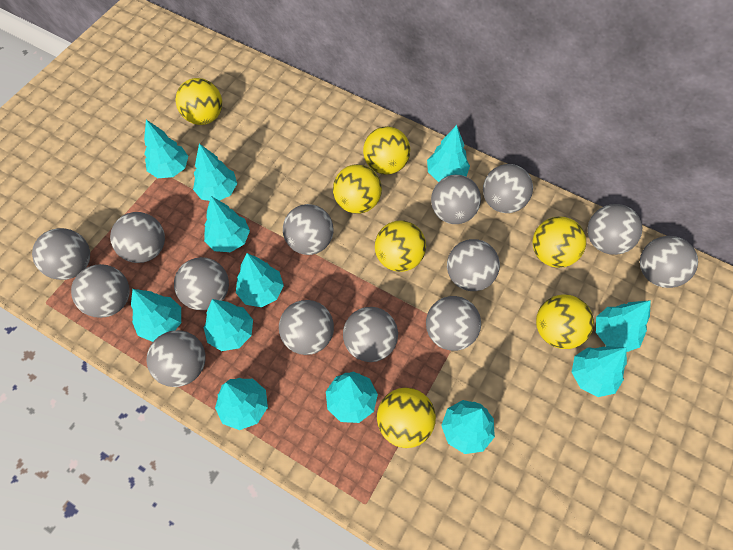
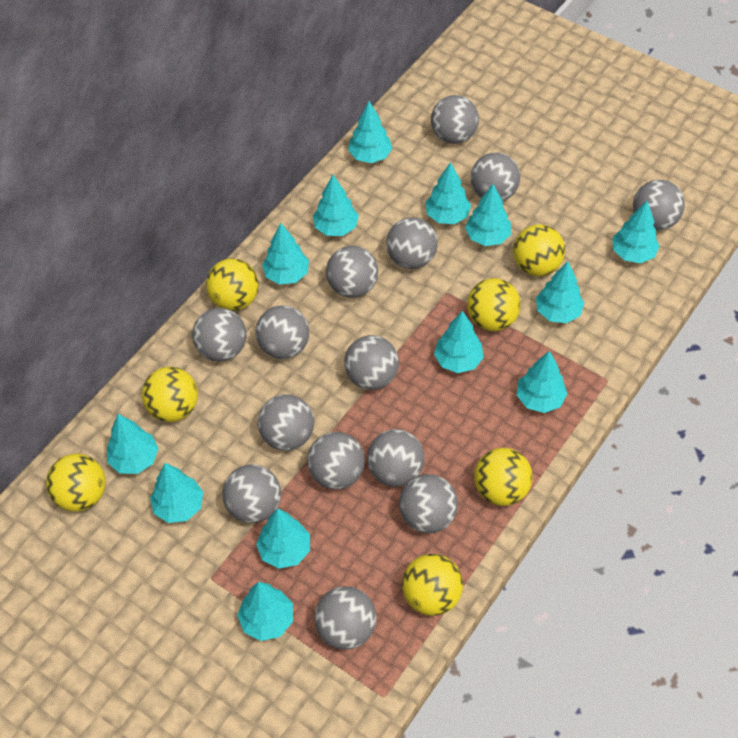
turquoise tree: [131,289,181,342] [144,120,188,178] [193,144,237,201] [204,196,250,252] [204,299,253,351] [215,378,268,430] [236,253,284,307] [326,372,378,423] [427,125,470,182] [441,400,495,454] [572,346,627,397] [596,300,651,352] = 12 -> [107,414,159,474] [150,463,203,523] [237,582,293,641] [256,508,310,569] [262,222,309,285] [313,175,359,236] [348,101,392,163] [425,162,471,224] [434,311,484,373] [465,184,511,246] [517,351,567,413] [536,261,584,323] [613,201,660,263] = 13

